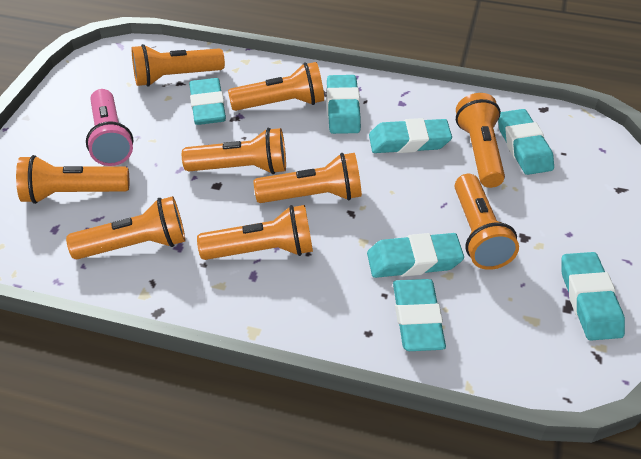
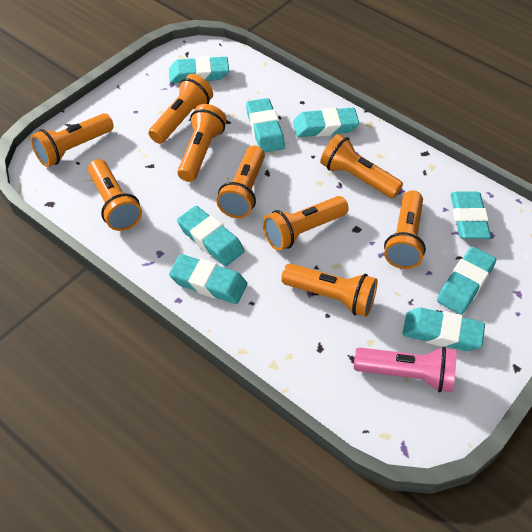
turquoise eraser: [189,78,226,125] [327,75,361,134] [367,233,464,278] [369,118,452,153] [393,279,446,351] [498,109,554,175] [562,252,625,341] = 7 -> [169,56,229,83] [169,254,247,304] [177,206,244,266] [246,98,285,153] [293,107,359,137] [402,308,485,351] [437,247,496,314] [450,192,491,239] = 8

